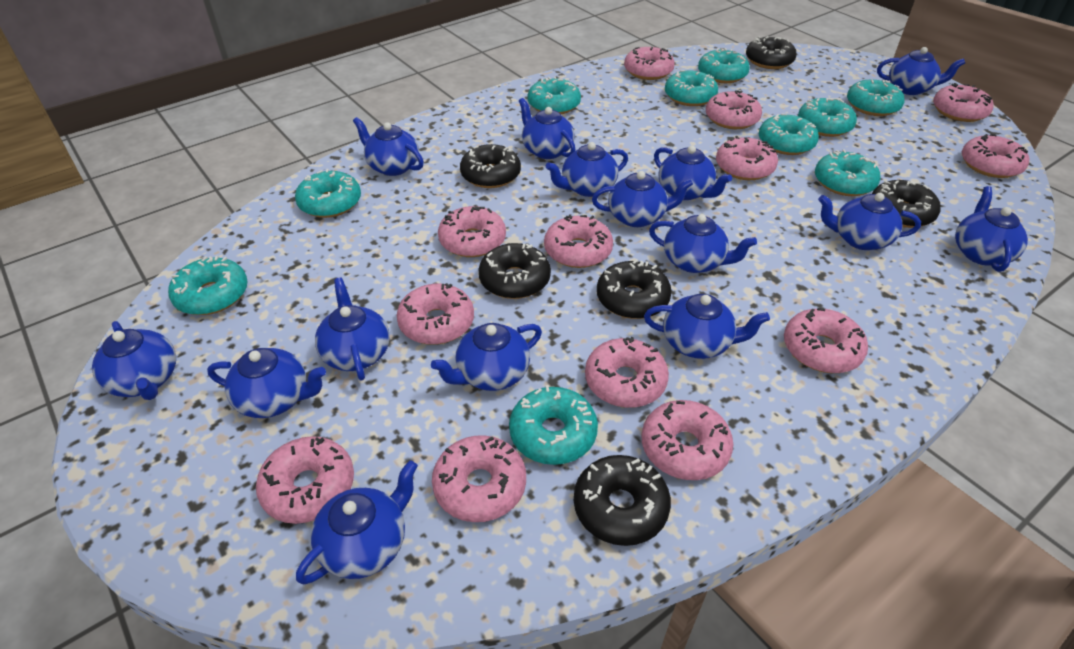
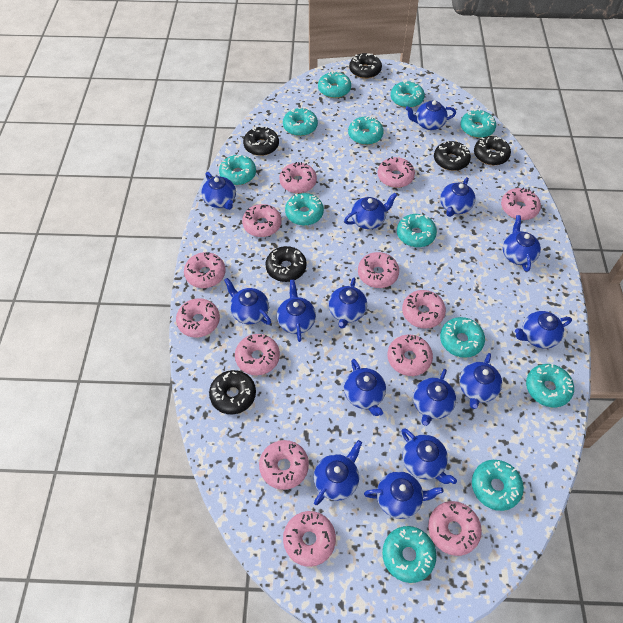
turquoise donut: [168,256,247,315] [295,169,361,218] [509,385,598,465] [527,76,581,114] [665,70,718,106] [698,48,750,83] [759,113,819,155] [798,98,857,137] [815,149,880,196] [847,79,905,116] = 10 -> [219,155,256,185] [283,107,318,136] [285,193,324,226] [318,71,351,98] [348,116,384,145] [382,526,437,583] [391,80,425,108] [397,214,437,247] [440,317,485,358] [460,109,496,138] [472,460,524,511] [526,364,574,407] = 12

